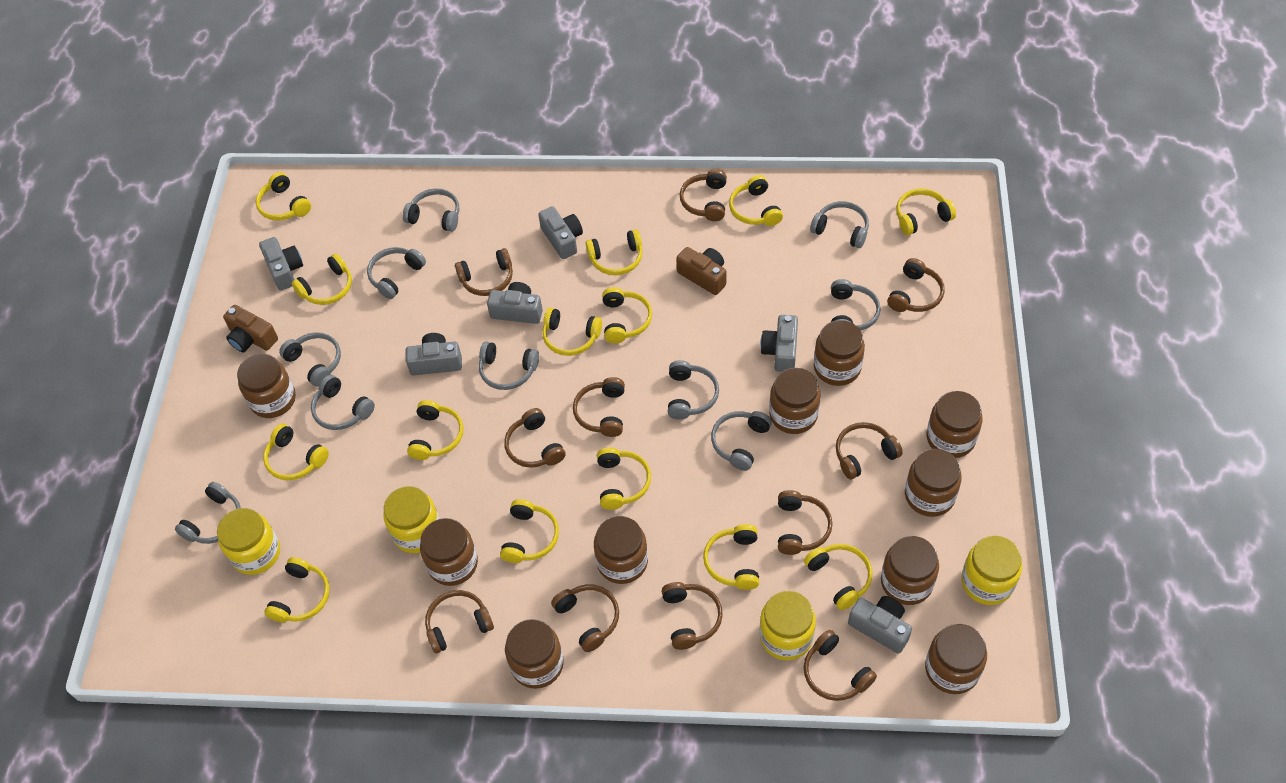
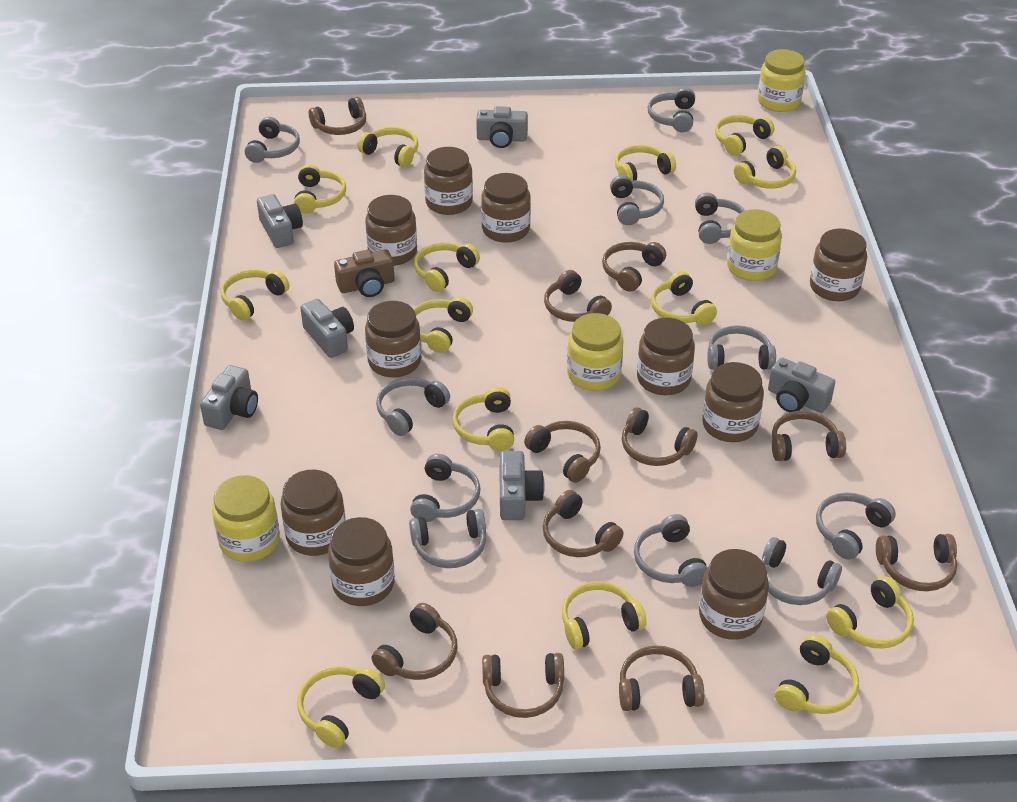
brown camera: [223,305,278,352] [676,247,726,295] = 2 -> [334,249,395,297] = 1
grey headphones: [175,482,241,544] [279,332,341,387] [311,375,375,430] [367,247,426,299] [403,188,460,232] [479,342,539,390] [668,360,719,420] [711,411,772,471] [810,201,869,248] [831,279,881,331] = 10 -> [245,117,300,163] [376,377,450,436] [409,509,486,568] [410,454,481,522] [610,175,664,225] [634,514,708,587] [648,88,695,132] [695,193,745,244] [707,325,776,370] [762,537,842,605] [816,492,896,560] = 11

